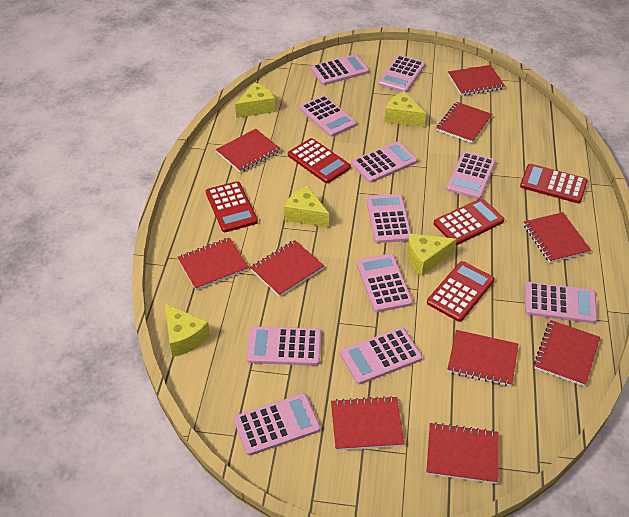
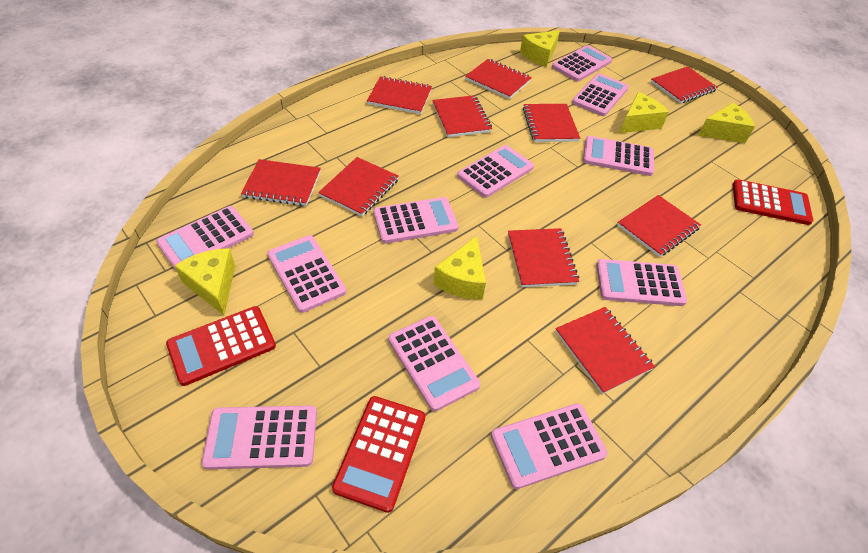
red calculator: [206,181,258,232] [288,138,351,183] [427,261,494,322] [434,198,505,245] [520,164,588,203] = 5 -> [166,306,276,386] [332,396,426,513] [733,179,813,225] = 3

